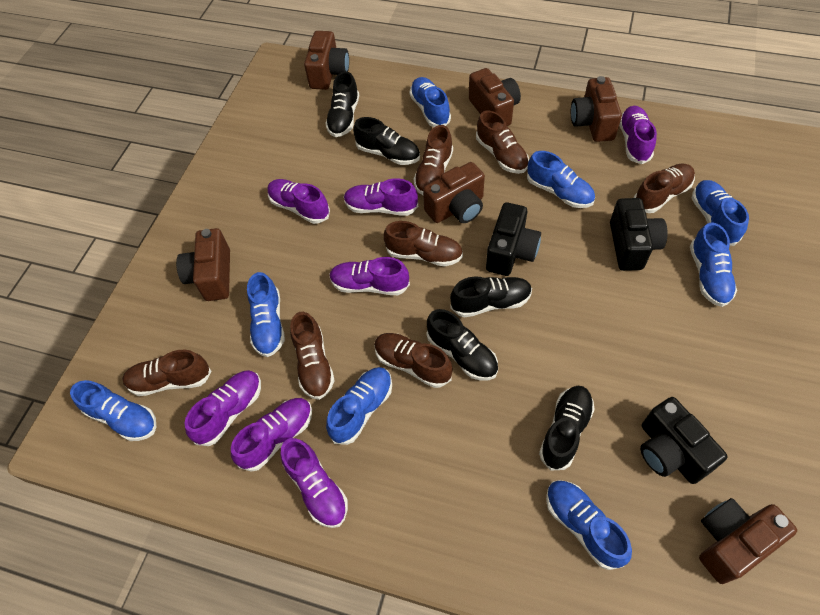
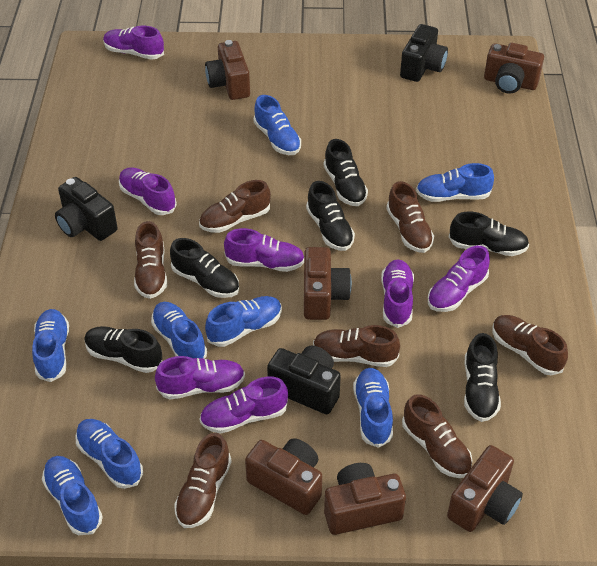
black shoe: [325,71,359,137] [353,117,420,165] [427,309,498,380] [450,277,532,318] [539,386,595,471] = 5 -> [84,326,162,373] [170,238,239,298] [306,181,355,251] [324,139,368,206] [449,211,529,256] [464,333,501,422] = 6

